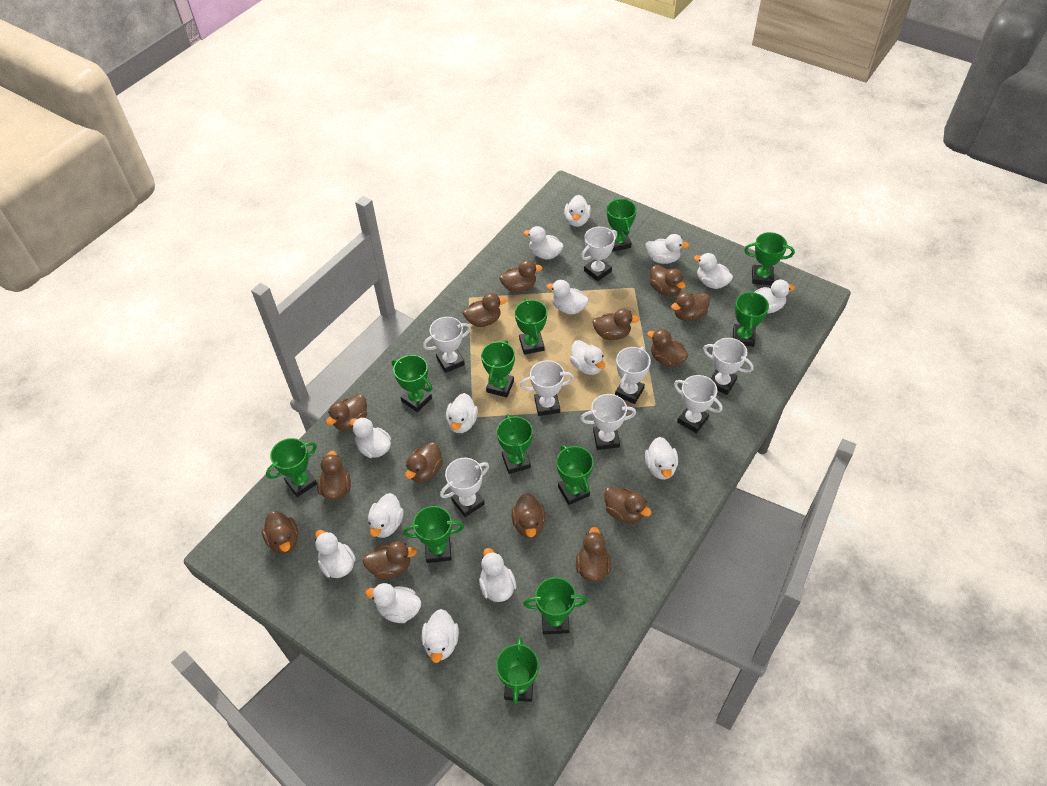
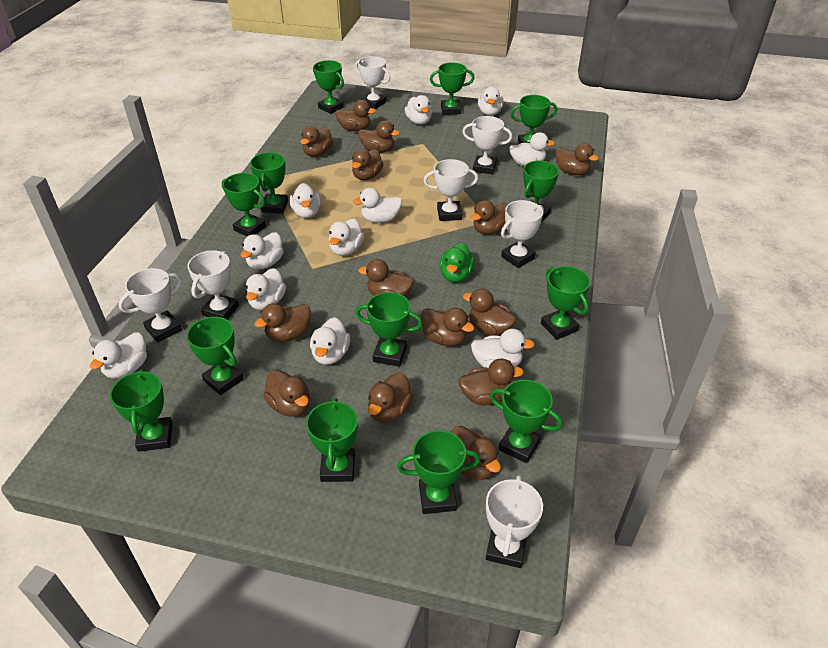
green duck: none = 0 -> [439,243,475,283] = 1
green trophy: [266,438,317,497] [392,355,433,412] [403,506,464,563] [481,340,515,397] [496,637,539,705] [497,414,533,474] [515,299,547,355] [523,577,588,634] [556,445,594,505] [607,198,637,251] [733,291,769,347] [744,232,795,285] = 12 -> [110,369,173,452] [187,317,244,395] [222,173,266,237] [250,152,288,214] [306,398,358,482] [313,60,344,114] [356,292,423,367] [397,430,481,514] [430,62,474,115] [490,380,562,463] [510,95,557,144] [523,161,559,222] [541,266,590,340] = 13
white duck: [315,530,356,578] [350,417,391,458] [365,583,421,623] [368,493,404,538] [422,609,459,663] [446,393,478,433] [479,548,516,602] [523,226,564,259] [546,280,589,314] [564,195,591,227] [570,340,605,375] [645,234,689,264] [645,437,678,480] [694,253,733,289] [754,279,795,313] = 15 -> [90,332,147,378] [241,232,284,269] [246,268,286,310] [290,183,321,218] [310,317,350,365] [329,218,364,256] [353,188,402,223] [405,95,432,125] [471,329,535,368] [478,87,503,116] [509,132,555,166] = 11
white trophy: [423,317,471,373] [440,458,489,517] [520,360,574,416] [581,227,617,281] [581,394,636,450] [615,347,651,404] [674,375,723,433] [703,338,754,395] = 8 -> [119,268,182,343] [187,250,239,319] [355,56,390,109] [424,159,478,221] [462,116,512,174] [486,475,543,568] [501,200,544,268] = 7

